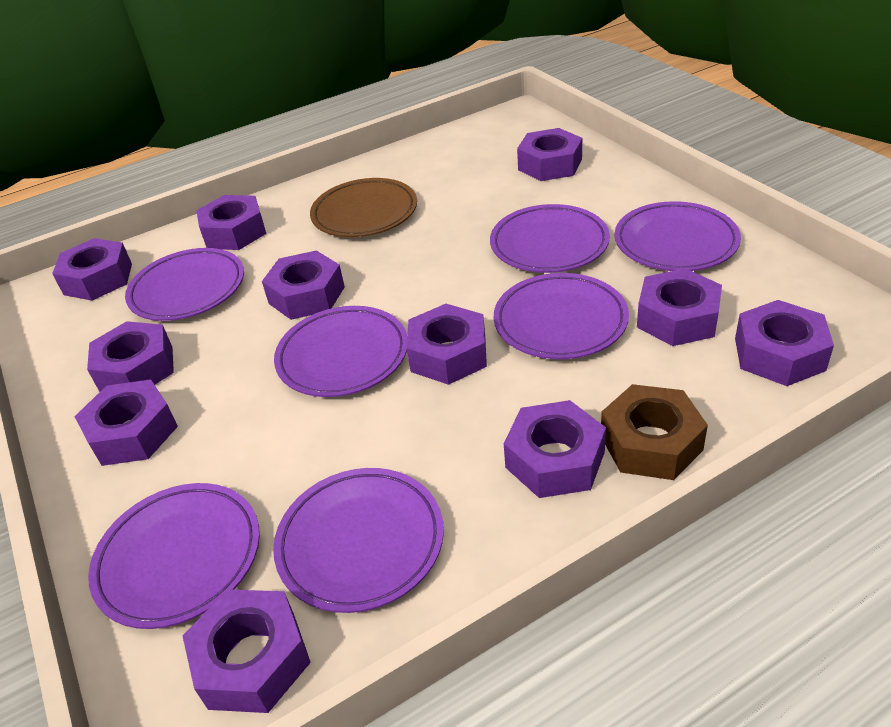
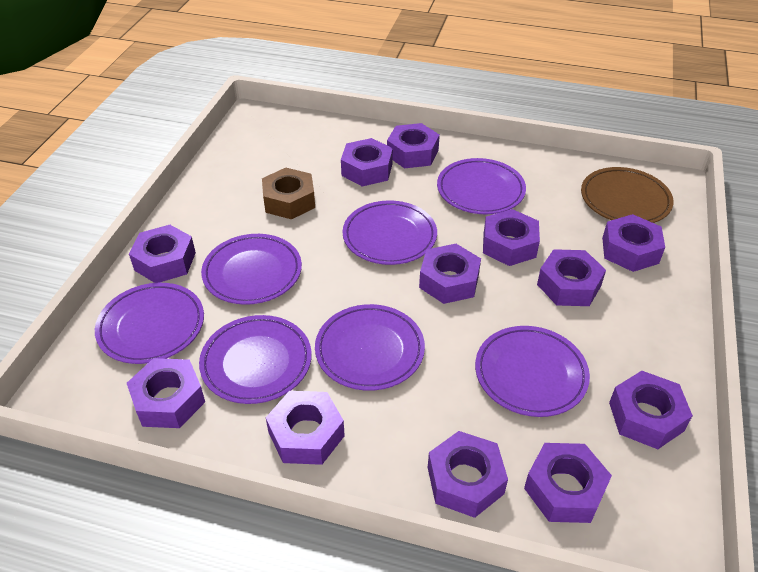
purple nut: [52,238,132,301] [75,379,178,466] [87,321,174,392] [182,589,311,713] [196,195,266,250] [262,250,345,320] [407,304,487,385] [504,400,606,498] [517,128,582,181] [637,268,722,346] [735,300,834,386] = 11 -> [127,358,205,428] [129,225,196,283] [266,391,345,465] [341,138,393,187] [387,123,440,168] [419,244,481,304] [428,431,508,518] [483,209,540,266] [524,443,612,523] [537,249,606,306] [602,214,665,272] [609,371,693,449] = 12

